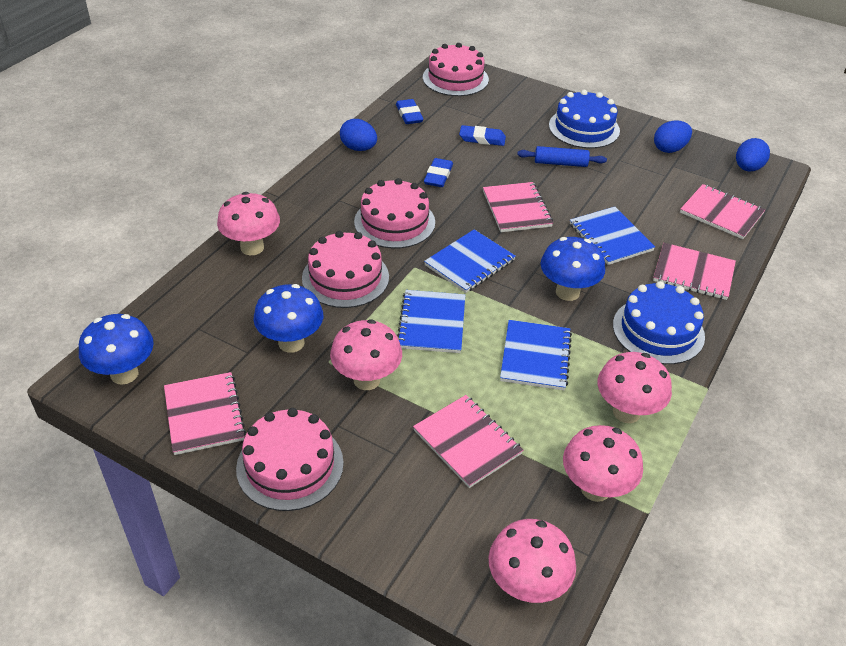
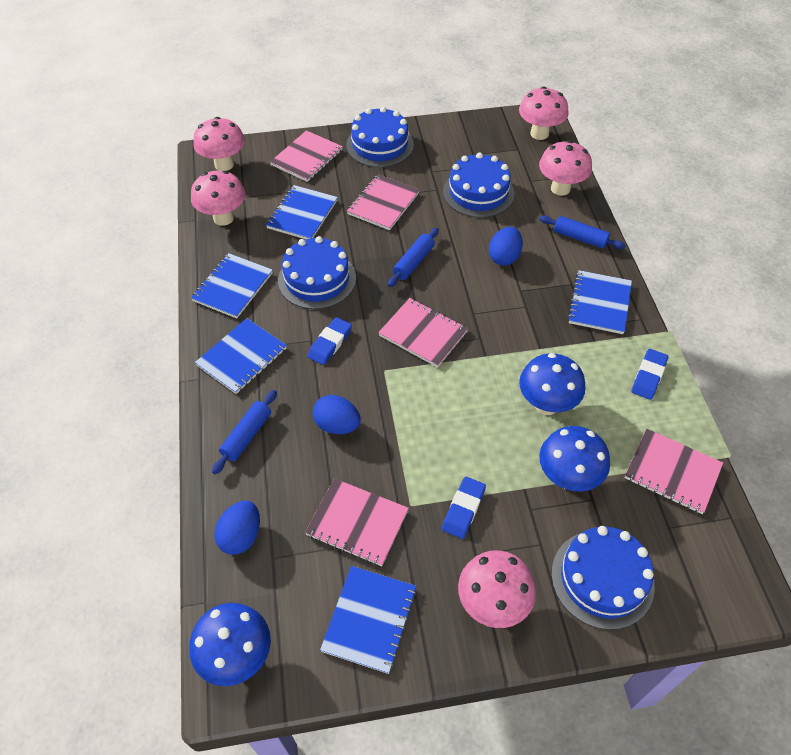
blue cake: [549,90,620,148] [613,281,705,364] = 2 -> [278,236,356,309] [346,107,414,167] [443,152,515,218] [551,526,655,630] = 4
blue notebook: [397,290,465,353] [424,229,516,293] [500,320,572,390] [570,207,655,265] = 4 -> [191,253,273,318] [195,318,287,394] [266,185,338,239] [320,566,417,674] [568,270,632,334] = 5
blue rolling pin: [517,146,607,167] = 1 -> [212,390,277,474] [388,228,439,287] [539,215,626,249] = 3
pink cake: [236,408,344,511] [302,231,389,308] [354,178,435,249] [423,43,489,96] = 4 -> none = 0

